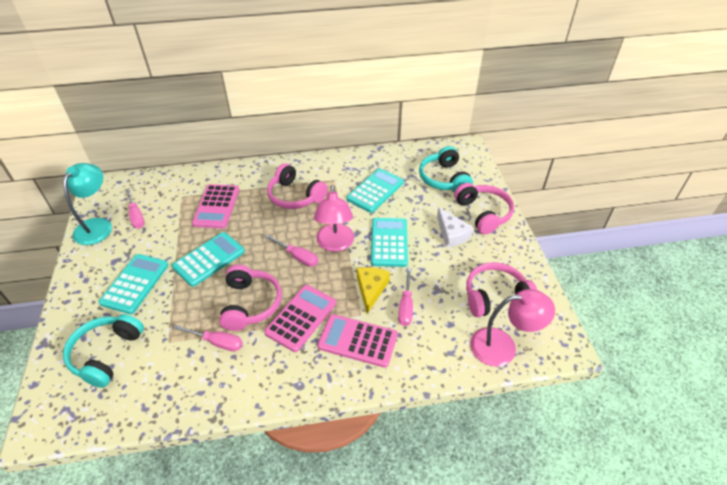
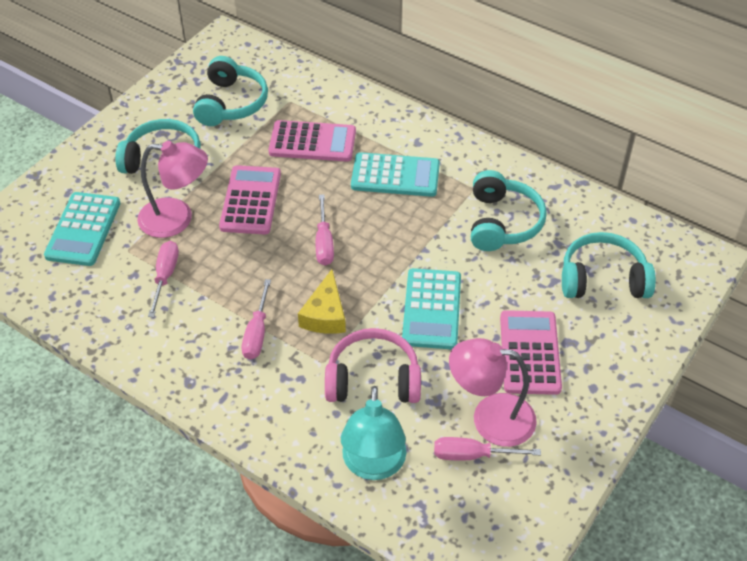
pink headphones: [219,265,282,331] [267,163,328,209] [454,183,514,234] [466,262,537,317] = 4 -> [325,328,421,403] = 1
turquoise calculator: [99,254,169,314] [172,232,245,287] [346,168,404,213] [371,218,408,267] = 4 -> [44,192,120,266] [351,152,440,197] [402,268,461,350] = 3
turquoise headphones: [63,314,144,388] [419,146,473,192] = 2 -> [115,119,201,174] [193,56,268,126] [471,170,547,251] [562,232,656,298] = 4
white cheese: [437,207,474,247] = 1 -> none = 0

